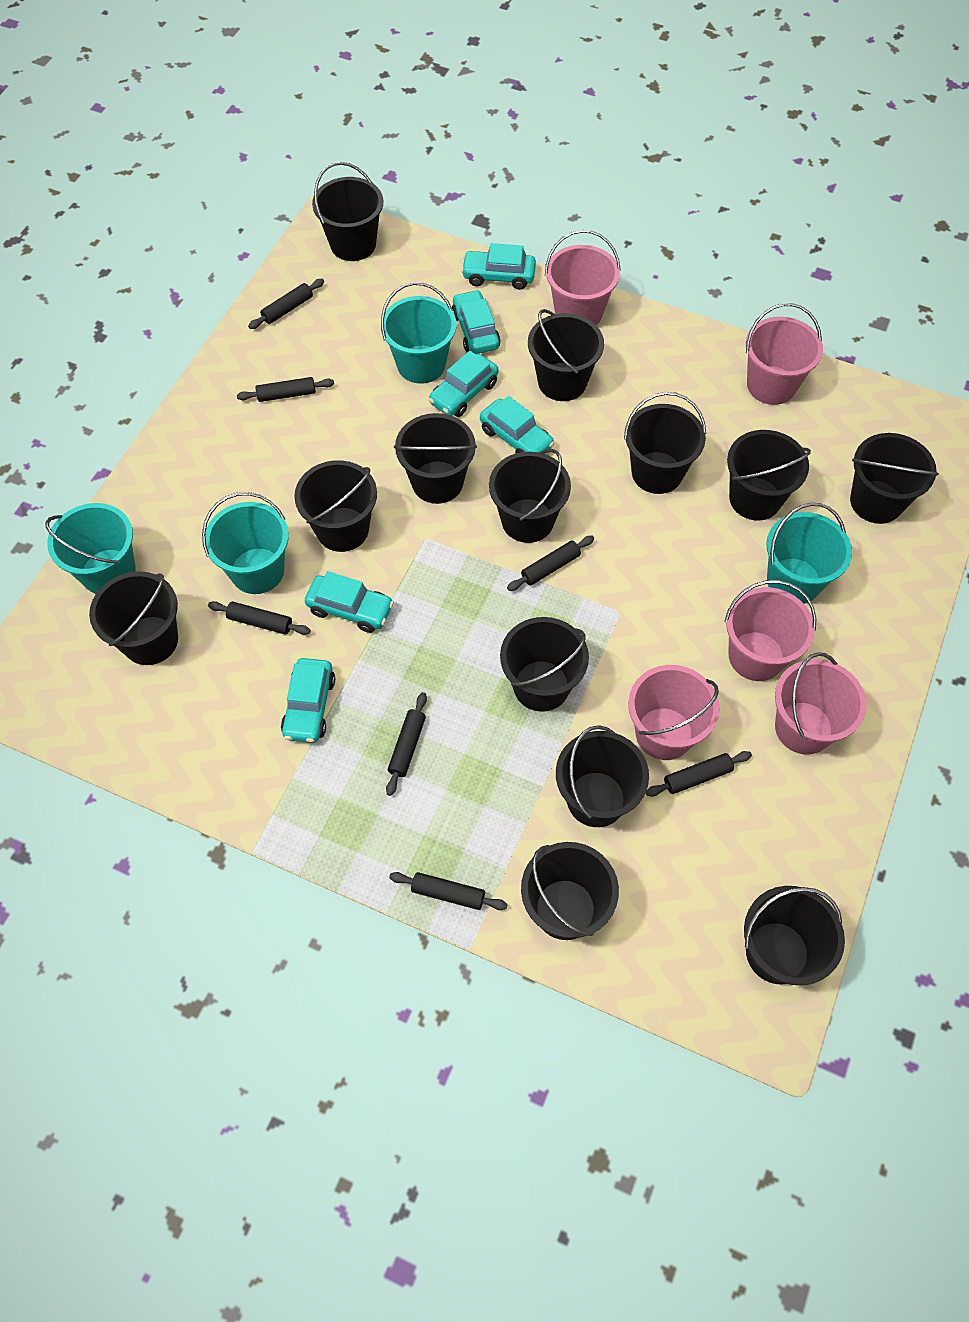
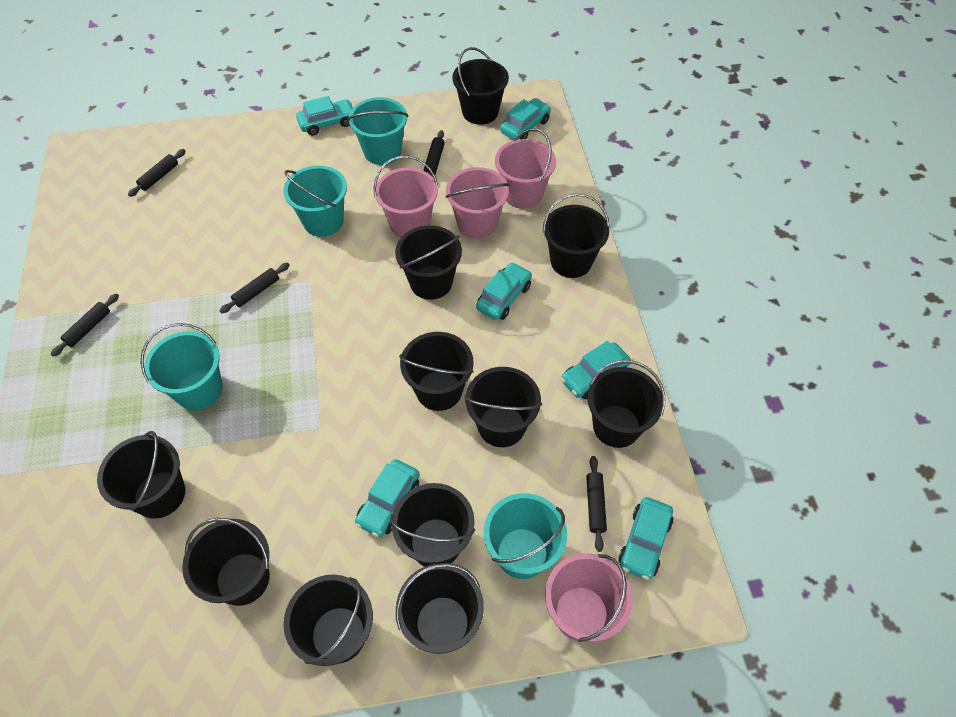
black bucket: [89,571,178,665] [294,460,377,552] [312,162,383,261] [394,413,477,504] [489,449,571,543] [500,617,589,712] [521,842,619,940] [528,309,604,401] [556,725,649,827] [624,392,706,494] [727,430,811,521] [744,886,845,985] [850,433,939,524] = 13 -> [97,431,185,519] [182,518,270,606] [284,575,373,666] [390,483,475,566] [395,225,462,300] [396,563,484,653] [399,332,474,411] [452,47,509,125] [464,367,542,447] [543,193,610,278] [587,360,665,448] = 11
black rolling pin: [208,601,311,635] [237,377,334,402] [248,279,324,329] [386,692,427,796] [389,872,508,910] [507,536,594,591] [646,751,752,797] = 7 -> [51,293,119,357] [128,149,186,197] [220,263,290,313] [423,130,445,176] [586,456,607,552] = 5
pink bucket: [545,230,621,325] [628,665,720,760] [724,580,816,681] [746,303,823,405] [775,652,867,755] = 5 -> [373,155,438,237] [445,167,510,239] [495,129,556,209] [545,553,633,642] = 4

